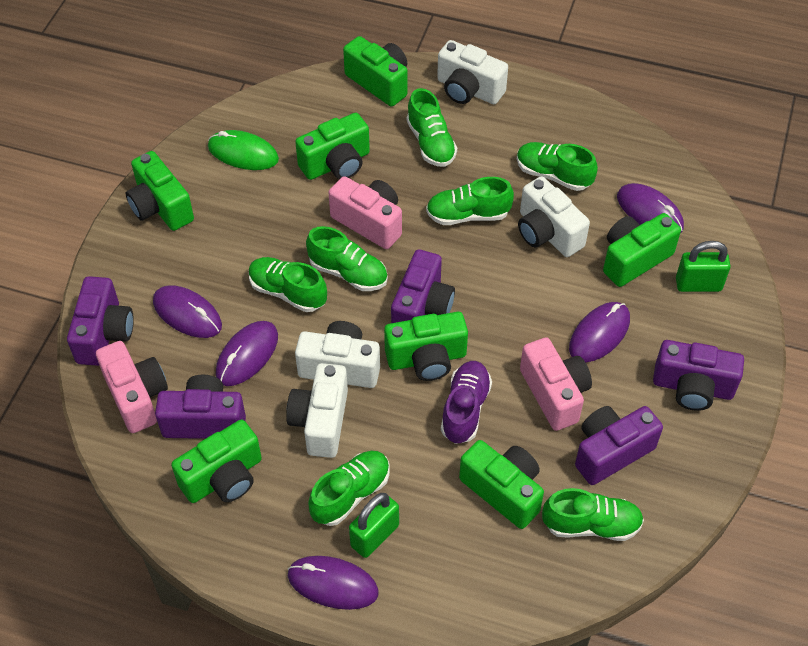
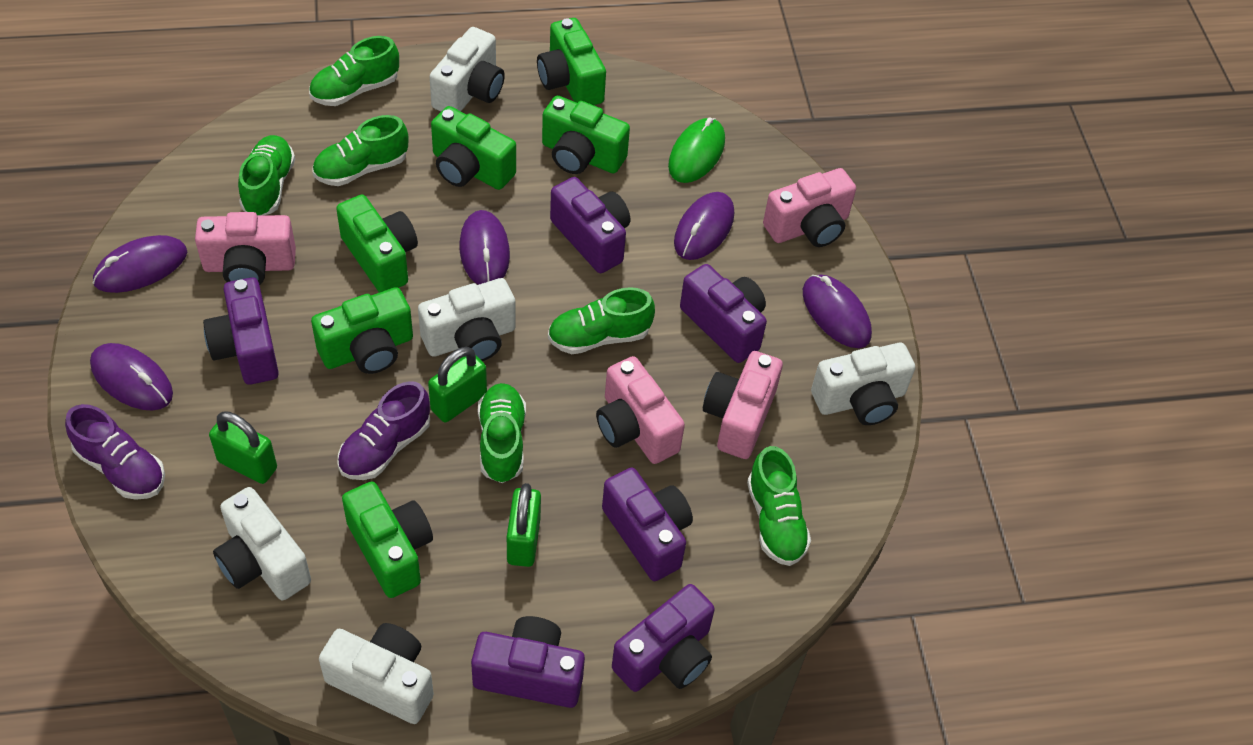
green camera: [126,151,194,231] [171,420,262,503] [295,113,370,180] [343,36,408,107] [384,312,468,381] [459,440,544,529] [603,213,681,287] = 7 -> [311,287,413,374] [336,195,418,293] [342,482,433,598] [431,106,516,190] [537,18,606,105] [542,96,630,174] = 6
green padlock: [349,493,399,558] [676,241,731,292] = 2 -> [209,411,277,484] [428,347,487,422] [507,483,541,567] = 3
green shoe: [249,257,327,312] [306,226,388,291] [308,451,390,526] [407,88,457,167] [426,177,514,225] [517,142,598,191] [542,488,644,541] = 7 -> [238,135,295,216] [309,36,399,106] [312,115,408,186] [478,383,526,483] [548,287,655,354] [747,446,811,566] = 6
pink camera: [96,341,168,433] [328,176,402,249] [520,338,592,431] = 3 -> [195,212,296,285] [596,356,685,464] [703,351,783,459] [763,168,856,247] = 4
purple camera: [67,276,134,366] [155,375,246,439] [391,249,455,323] [575,406,663,485] [653,340,744,411] = 5 -> [203,277,279,385] [471,616,585,708] [550,177,630,273] [602,467,693,581] [612,584,715,692] [680,264,767,363] = 6
purple shoe: [441,361,492,444] = 1 -> [65,404,165,500] [338,381,430,480] = 2
white camera: [286,363,348,458] [295,321,380,388] [437,40,508,104] [518,176,590,257] = 4 -> [213,487,311,600] [319,623,434,724] [418,278,516,361] [430,27,505,111] [811,343,915,425] = 5

